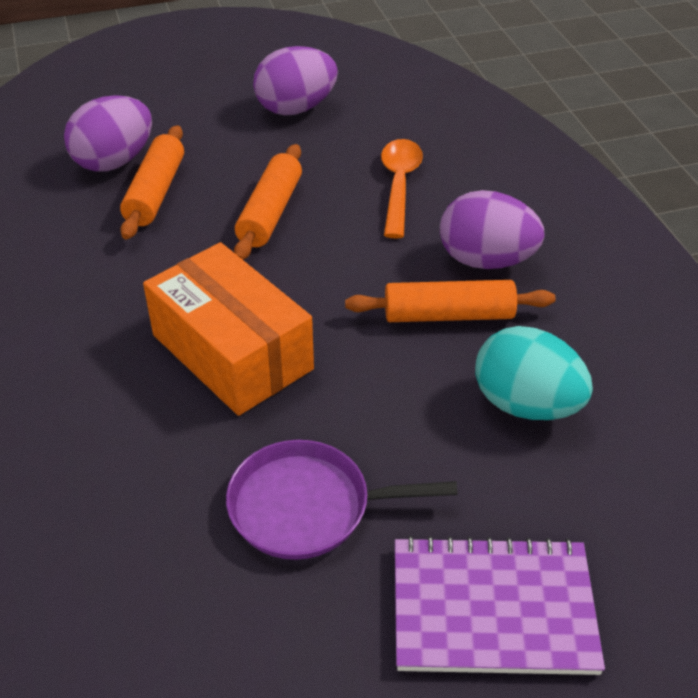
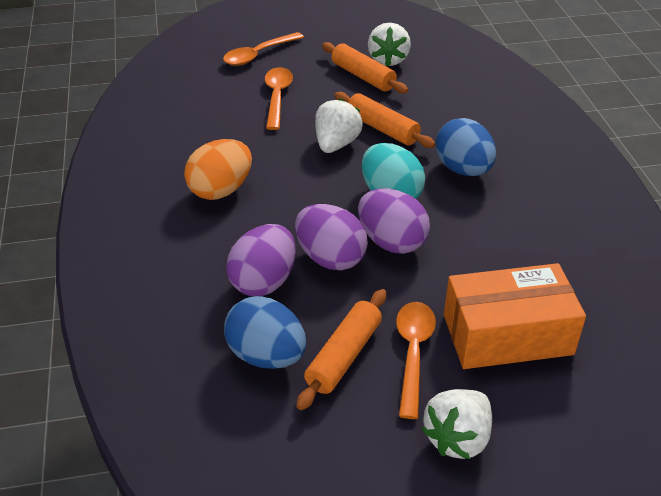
blue egg: none = 0 -> [224,296,306,369] [436,118,496,176] = 2
orange egg: none = 0 -> [184,139,252,200] = 1
orange spoon: [381,139,423,239] = 1 -> [223,32,304,66] [265,67,293,130] [396,302,436,419] = 3
purple notebook: [395,536,605,675] = 1 -> none = 0
purple pan: [226,440,458,560] = 1 -> none = 0
white strawberry: none = 0 -> [315,98,363,153] [368,23,411,66] [421,389,492,459] = 3

